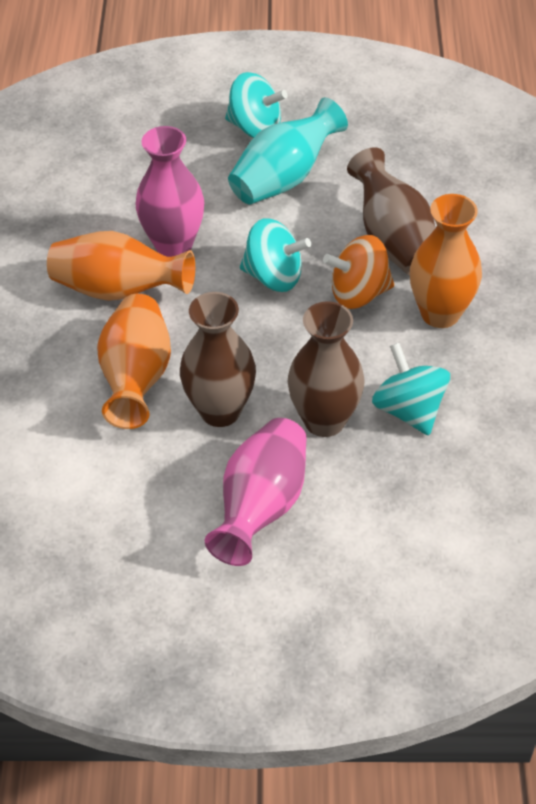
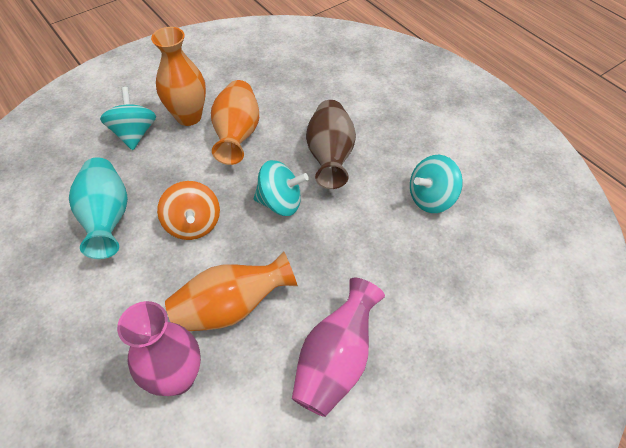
brown vase: [180,292,256,427] [288,301,365,437] [347,147,435,275] = 3 -> [306,100,356,189] = 1

